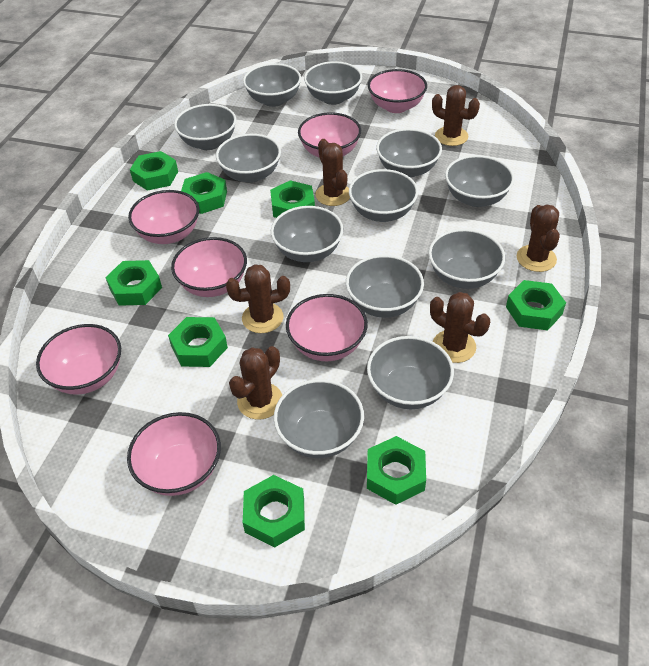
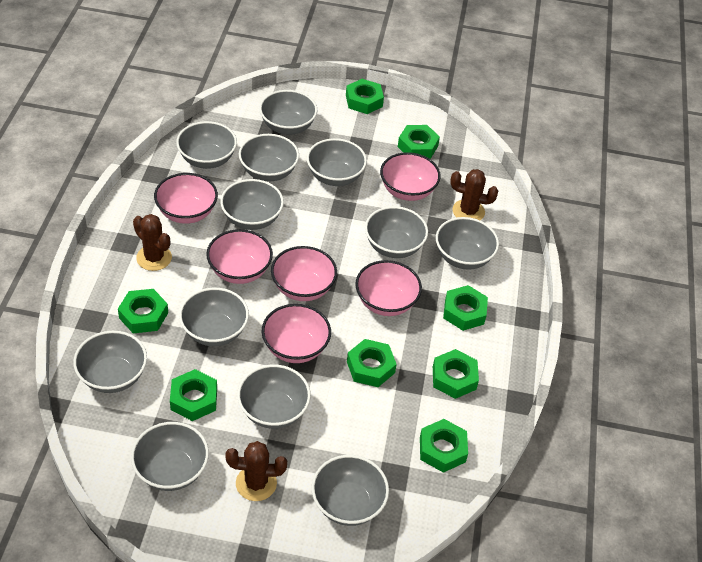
brown cactus: [226,264,290,333] [229,346,282,420] [315,139,350,206] [430,292,490,363] [432,85,480,146] [517,204,560,272] = 6 -> [133,214,172,271] [225,441,287,501] [450,169,498,220] = 3
pink bowl: [36,324,121,395] [127,412,221,496] [128,190,199,244] [171,237,247,297] [286,294,368,361] [298,112,361,158] [368,69,427,113] = 7 -> [154,173,218,224] [206,229,273,284] [262,304,331,363] [271,246,337,301] [355,260,422,316] [380,152,441,201] = 6

